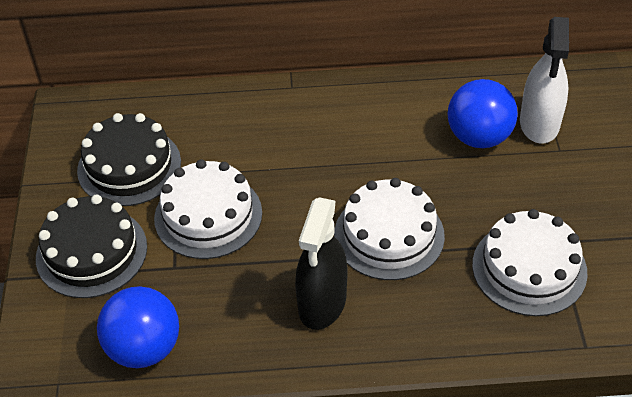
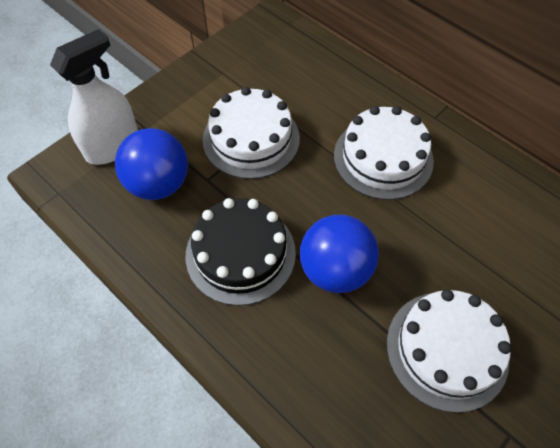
black cake: [36,194,147,298] [77,113,181,206] = 2 -> [186,198,296,306] = 1
black spray bottle: [295,198,348,330] = 1 -> none = 0

